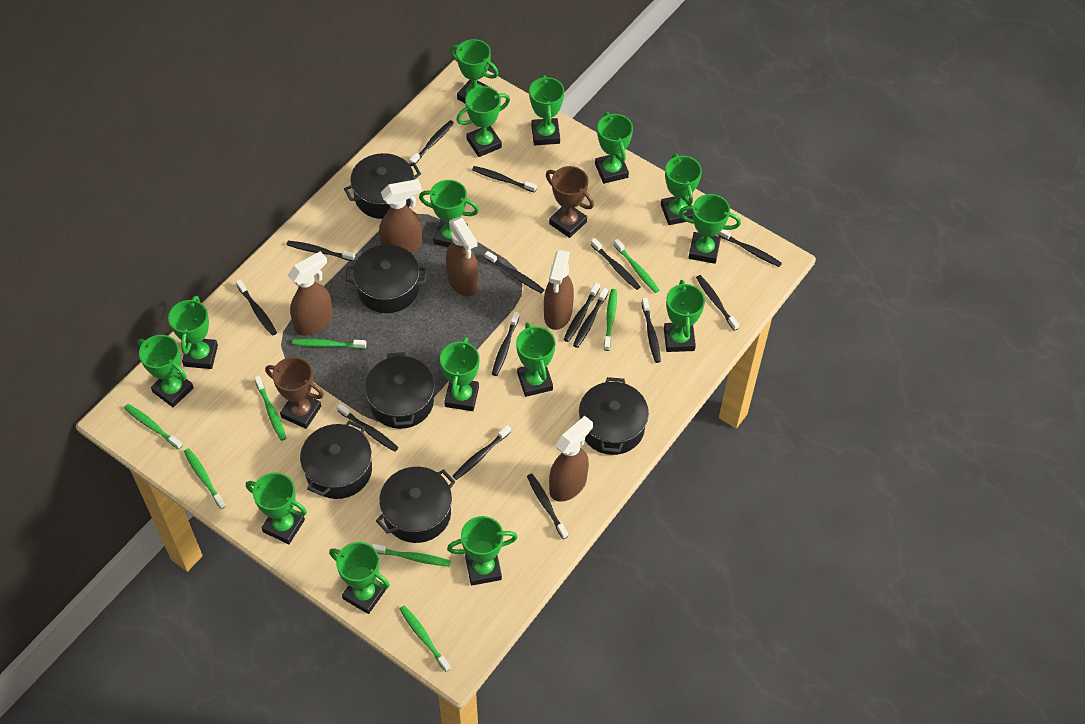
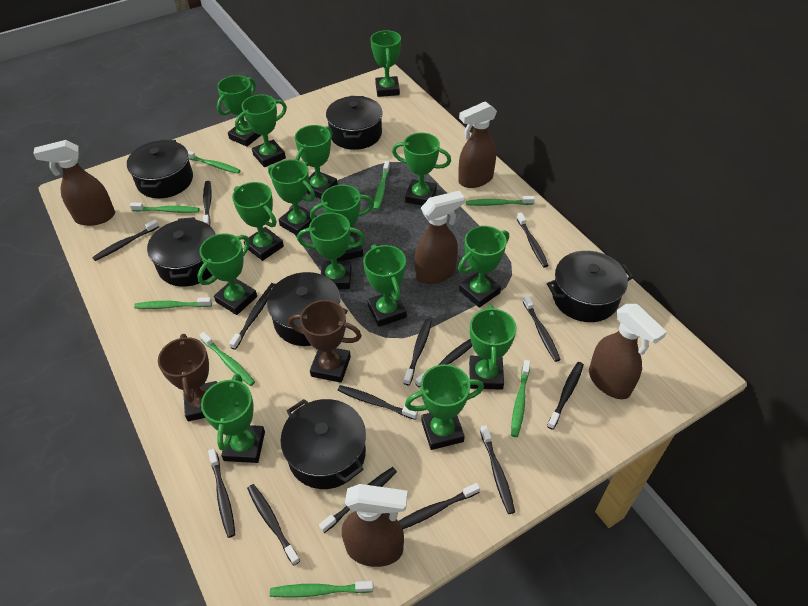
black toothbrush: [236,280,277,336] [287,241,355,261] [337,404,398,452] [409,120,454,164] [453,425,511,480] [472,166,537,193] [485,251,544,294] [492,312,519,376] [527,473,568,539] [563,283,600,342] [573,288,608,348] [590,238,640,290] [641,298,661,363] [696,275,739,331] [718,229,782,267] = 15 -> [92,220,159,261] [203,181,212,226] [208,449,235,538] [229,290,271,350] [247,484,300,566] [319,467,397,533] [337,385,418,420] [399,483,480,529] [404,319,432,385] [415,339,472,387] [480,425,515,514] [517,212,549,267] [523,295,561,362] [547,362,584,430] = 14

